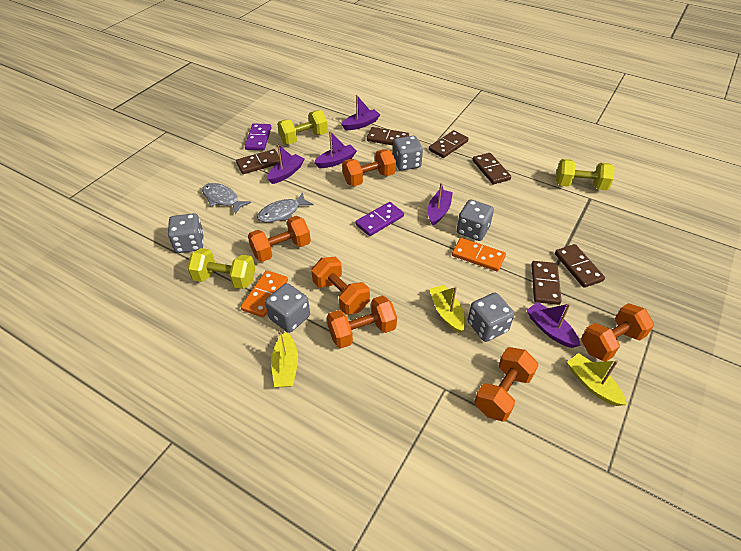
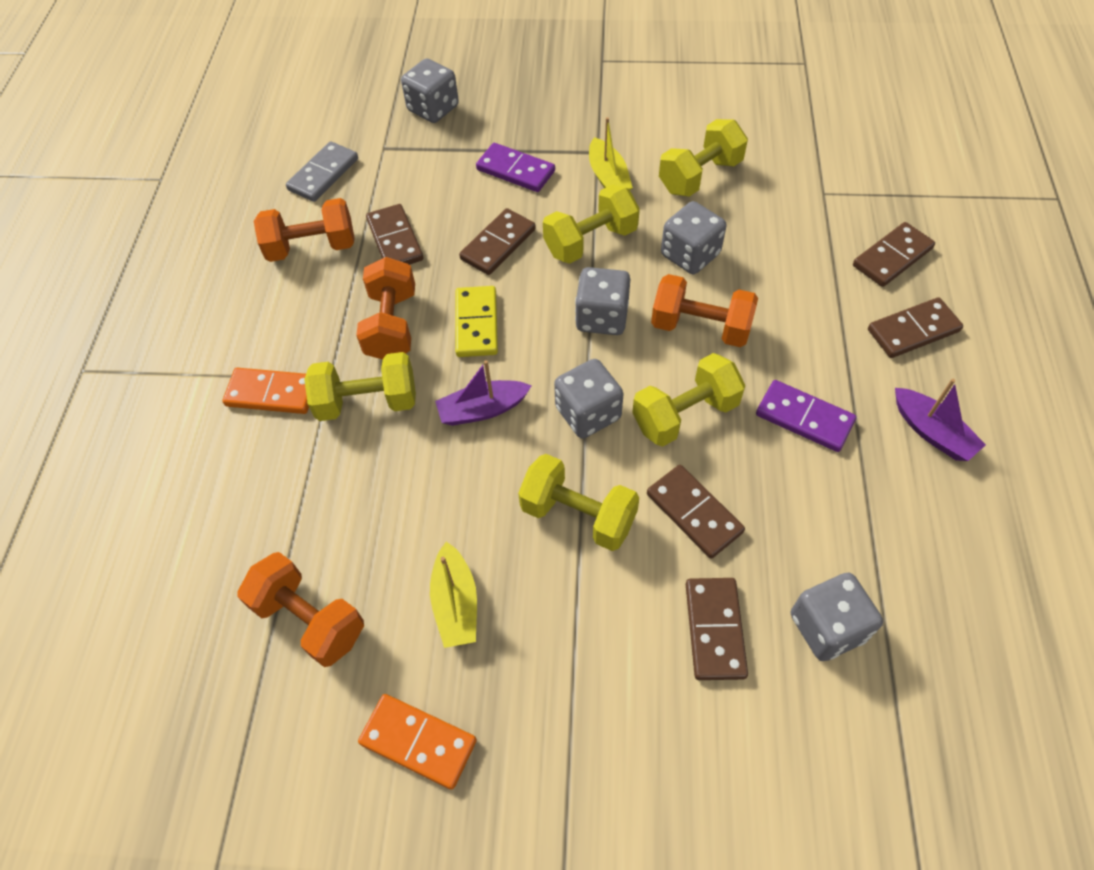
grey domino: none = 0 -> [286,141,358,202] = 1
grey fish: [202,183,251,214] [257,192,314,222] = 2 -> none = 0
orange dumbbell: [248,216,311,262] [311,257,370,315] [327,296,397,348] [342,149,396,186] [474,347,539,422] [581,303,654,361] = 6 -> [237,552,364,667] [254,198,355,262] [356,257,415,360] [651,274,758,347] = 4
purple boat: [267,144,305,184] [314,131,357,168] [341,95,380,130] [428,183,453,226] [527,302,580,348] = 5 -> [435,360,532,426] [895,379,986,461] = 2
yellow boat: [271,331,298,387] [429,285,465,333] [567,353,627,406] = 3 -> [430,542,477,648] [589,117,633,190] = 2
yellow domino: none = 0 -> [455,286,498,357] = 1
yellow dumbbell: [187,248,255,289] [277,110,328,144] [556,159,615,190] = 3 -> [304,352,416,421] [518,454,639,551] [543,184,640,264] [632,353,746,447] [659,119,748,197] = 5

